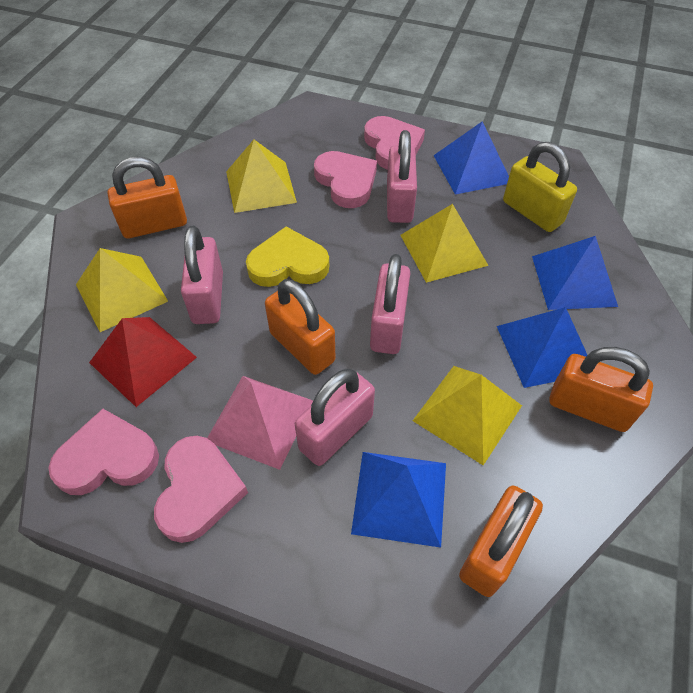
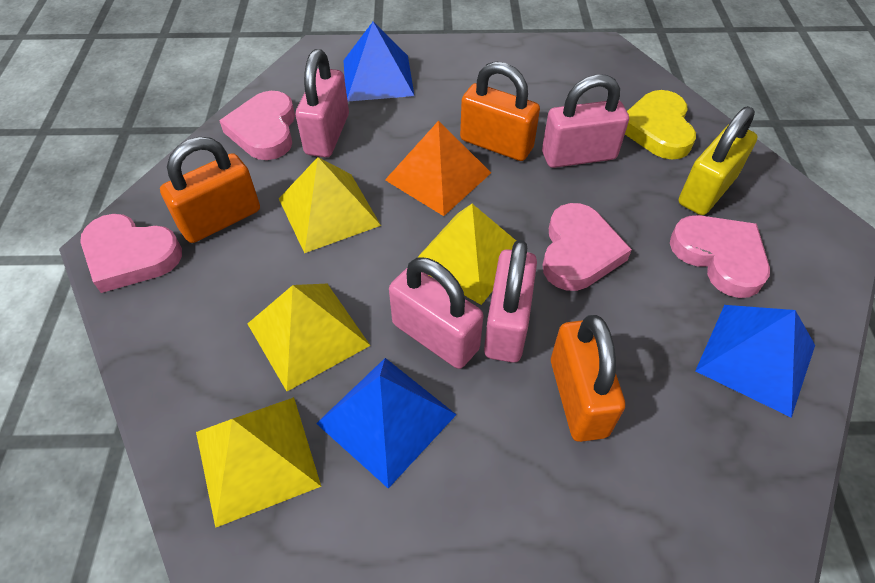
blue pyramid: [351,452,446,548] [433,121,509,195] [497,307,587,388] [532,236,618,310] = 4 -> [316,358,456,489] [343,22,414,101] [695,305,815,418] = 3
orange padlock: [108,157,187,239] [265,279,336,375] [459,486,543,597] [549,347,653,432] = 4 -> [160,137,260,243] [460,61,540,161] [551,315,625,442] = 3
orange pyramid: none = 0 -> [385,121,491,216] = 1
pink pyramid: [207,376,313,470] = 1 -> none = 0
red pyramid: [89,317,197,407] = 1 -> none = 0

